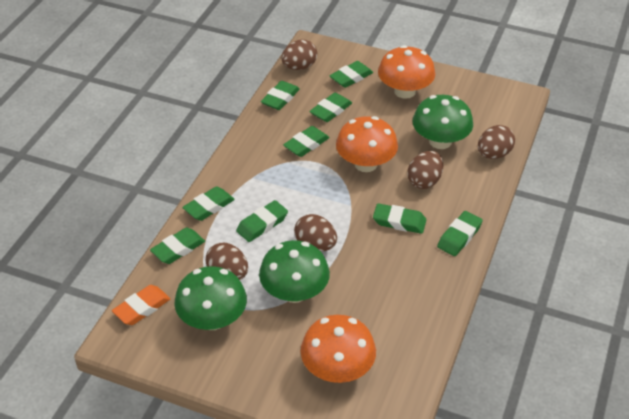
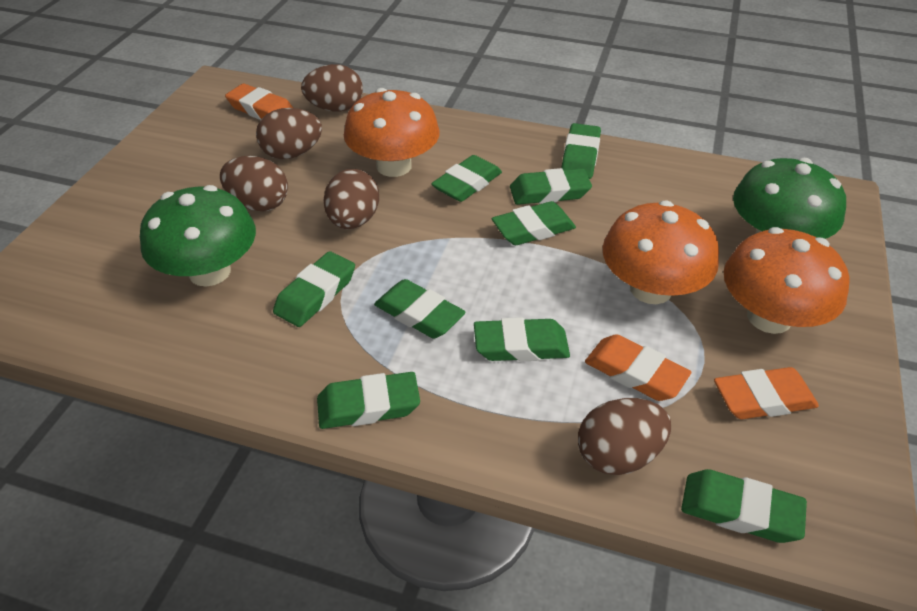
green mushroom: [174,266,247,330] [259,240,330,303] [412,95,473,149] = 3 -> [140,185,256,287] [733,158,846,239] = 2
orange eraser: [112,285,170,325] = 1 -> [225,84,293,120] [585,334,691,401] [714,367,819,419] = 3

